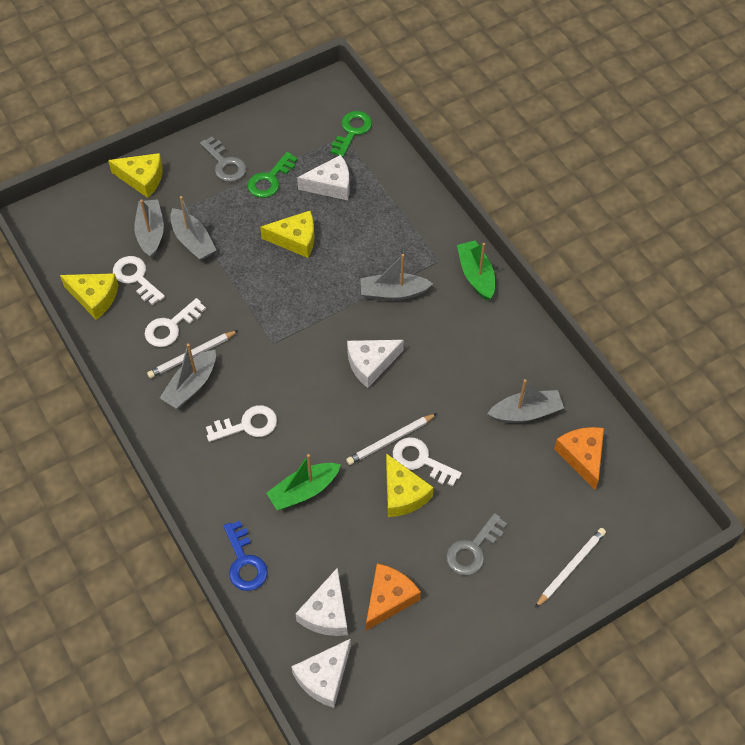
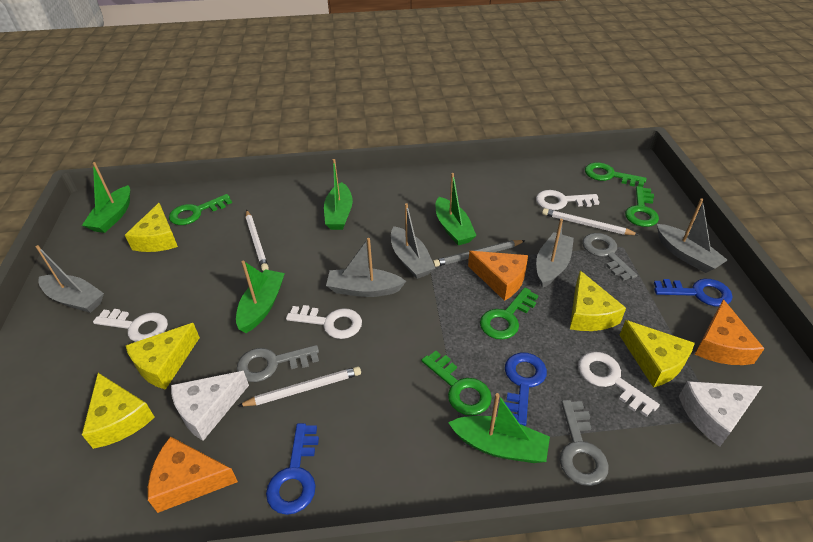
blue key: [224,521,268,591] = 1 -> [266,423,319,515] [504,353,547,426] [654,279,733,307] = 3
green boat: [266,454,341,510] [457,240,495,301] = 2 -> [82,162,130,233] [236,261,285,333] [324,159,353,230] [436,173,477,245] [448,393,550,463] = 5
green key: [248,152,298,198] [331,111,372,157] = 2 -> [169,194,232,225] [422,351,492,416] [480,287,538,340] [585,163,647,187] [625,186,659,227] = 5
grey key: [200,137,246,182] [446,513,507,575] = 2 -> [237,345,319,382] [560,400,609,486] [582,233,638,281] = 3
grey pencil: none = 0 -> [433,240,526,267] = 1
orange cheese: [366,563,421,631] [554,427,604,489] = 2 -> [148,436,238,513] [468,251,528,301] [695,299,765,365] = 3
white cheese: [291,639,351,708] [295,567,348,636] [297,155,350,200] [347,340,404,388] = 4 -> [171,371,249,441] [679,381,763,447] = 2
yellow cheese: [60,273,118,320] [108,153,163,198] [260,211,315,258] [386,453,434,517] = 4 -> [82,373,155,449] [125,203,178,252] [126,323,200,390] [570,271,626,331] [620,320,695,388] = 5

